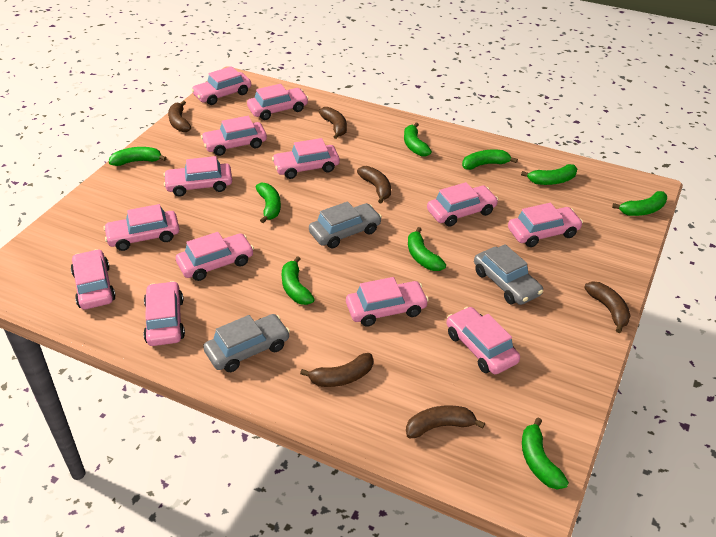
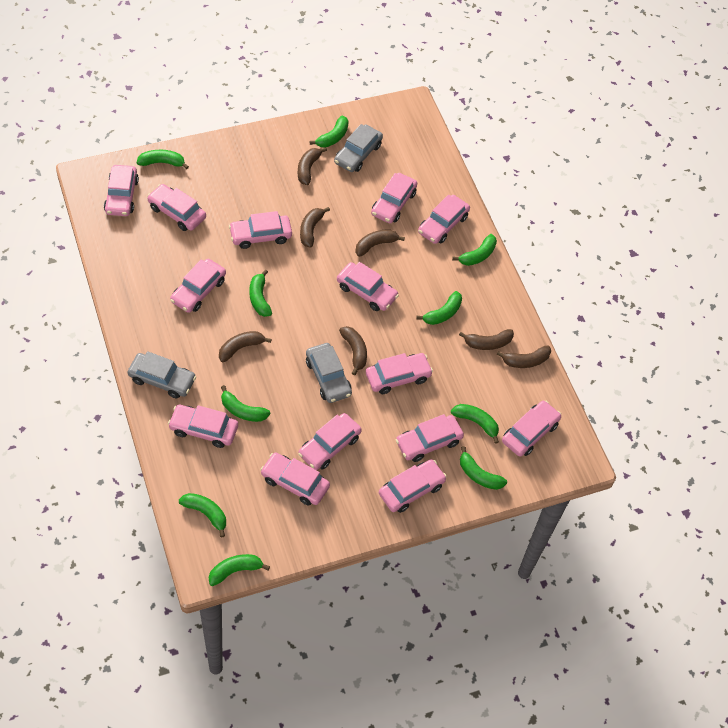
brown banana: [168,101,191,132] [300,353,373,387] [319,107,347,139] [357,166,391,204] [406,405,485,438] [584,282,630,333] = 6 -> [219,331,272,363] [298,147,327,185] [300,207,330,248] [339,326,367,375] [355,230,405,257] [459,329,514,350] [496,345,551,368] = 7
green banana: [109,147,167,166] [256,183,281,223] [282,256,315,305] [404,122,432,157] [408,227,446,271] [462,149,518,170] [521,164,577,185] [522,418,569,490] [612,191,667,216] = 9 -> [137,150,189,169] [179,493,226,538] [209,554,270,586] [221,385,270,422] [249,269,272,317] [309,115,349,148] [416,291,462,325] [451,404,499,444] [452,234,497,266] [460,446,507,490] = 10
pink car: [71,249,116,309] [103,204,179,251] [143,281,185,346] [163,156,232,197] [176,232,254,281] [191,66,251,105] [201,116,267,156] [247,84,309,120] [272,138,340,179] [346,277,429,327] [427,182,498,227] [446,307,520,374] [508,203,583,247] = 13 -> [104,165,139,216] [147,184,206,231] [168,405,238,448] [170,259,226,313] [229,211,292,249] [260,452,330,506] [298,413,362,470] [337,262,399,311] [366,353,433,394] [371,173,417,223] [379,459,447,513] [396,414,464,462] [418,194,470,244] [502,401,561,457] = 14

